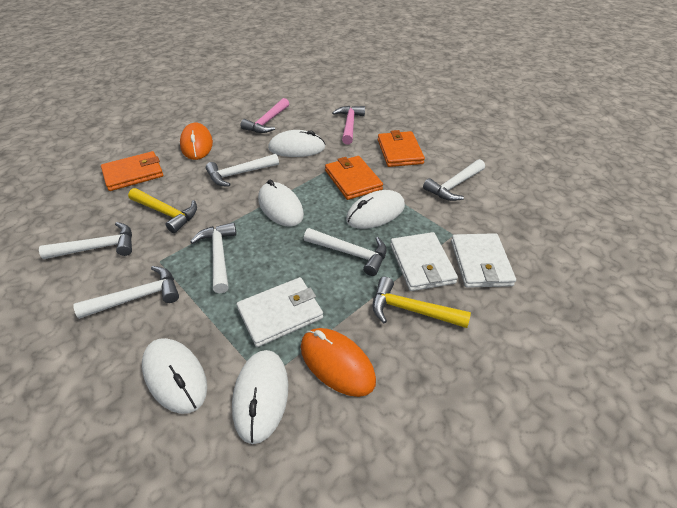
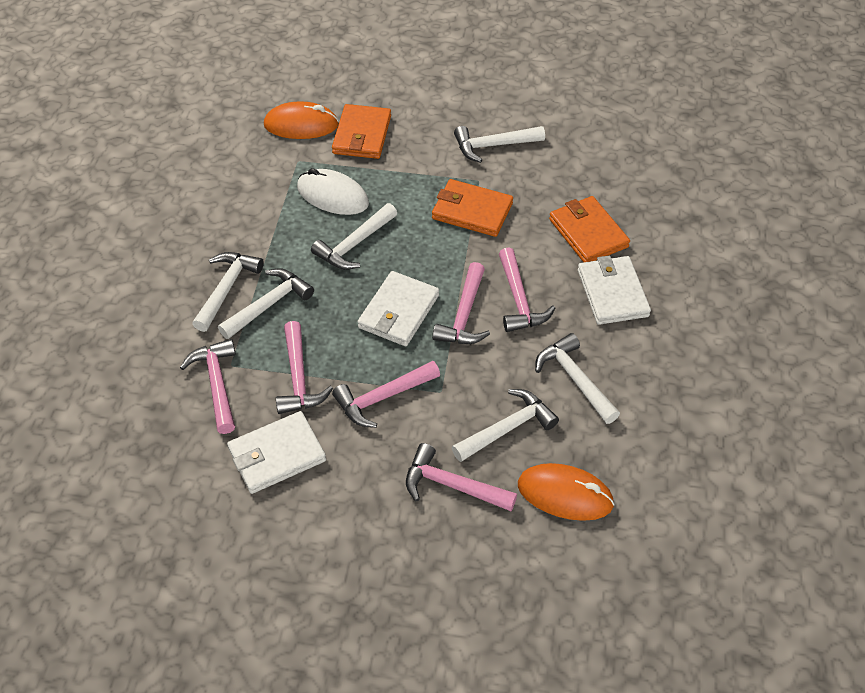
pink hammer: [240,98,289,133] [332,106,365,144] = 2 -> [180,339,236,434] [276,321,333,414] [332,361,440,428] [406,443,517,511] [432,262,490,344] [499,247,555,332] = 6
white mouse: [142,338,207,414] [232,350,288,444] [258,179,304,227] [268,130,326,157] [346,190,405,229] = 5 -> [297,168,369,215] = 1
yellow hammer: [128,188,197,233] [372,277,471,328] = 2 -> none = 0

